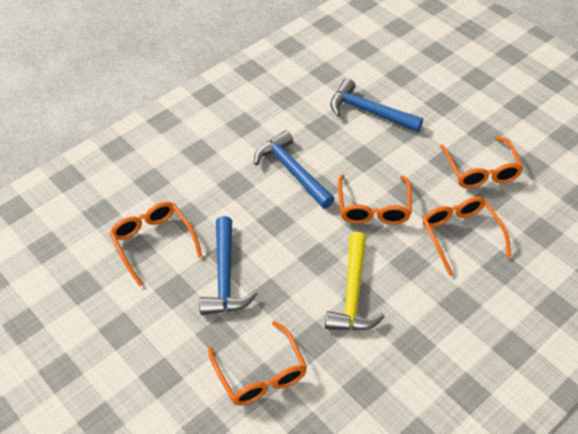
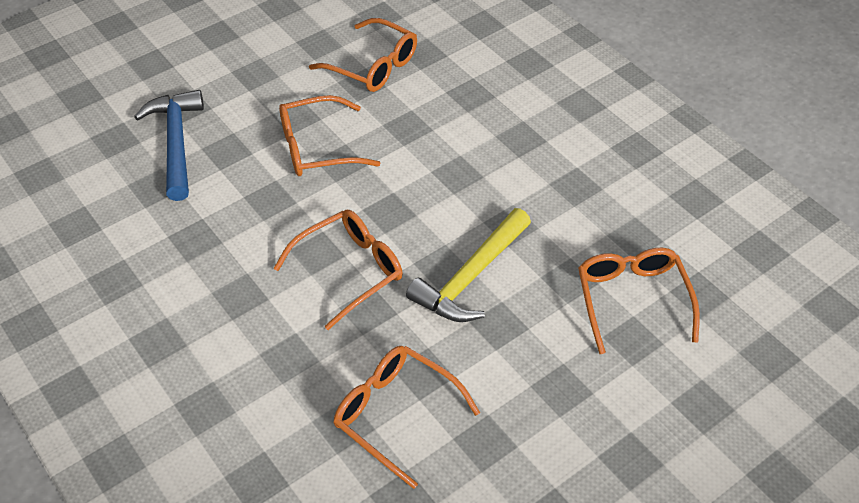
blue hammer: [199,216,257,315] [254,130,335,208] [330,78,423,132] = 3 -> [134,90,204,201] = 1

